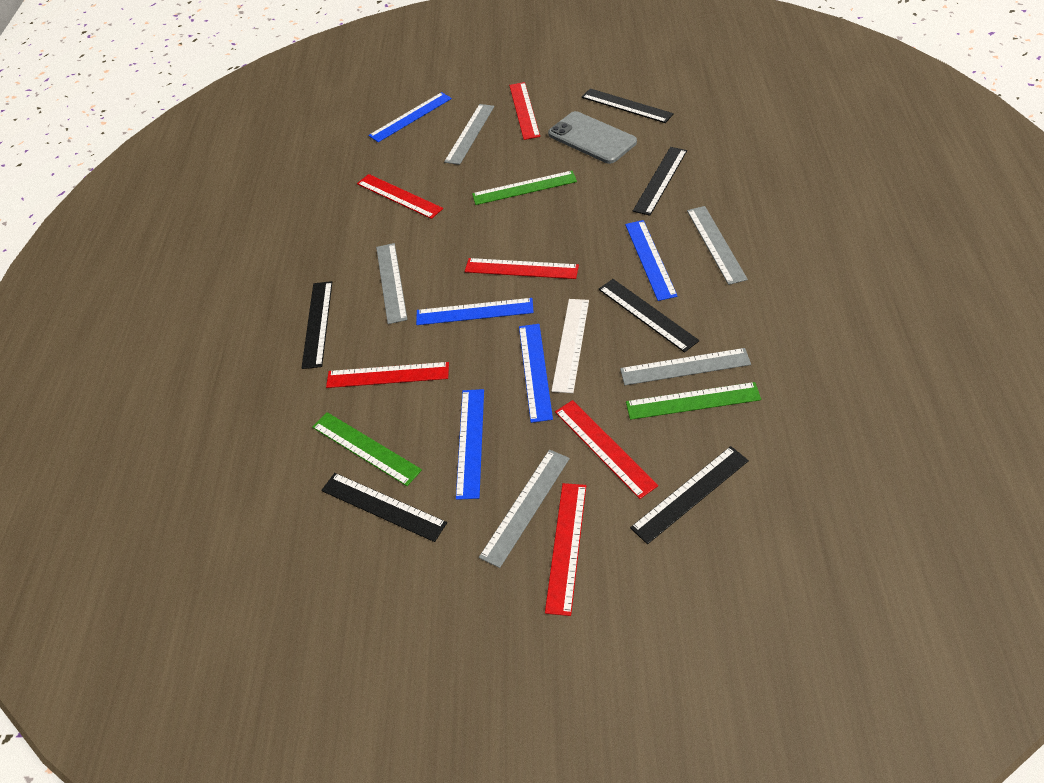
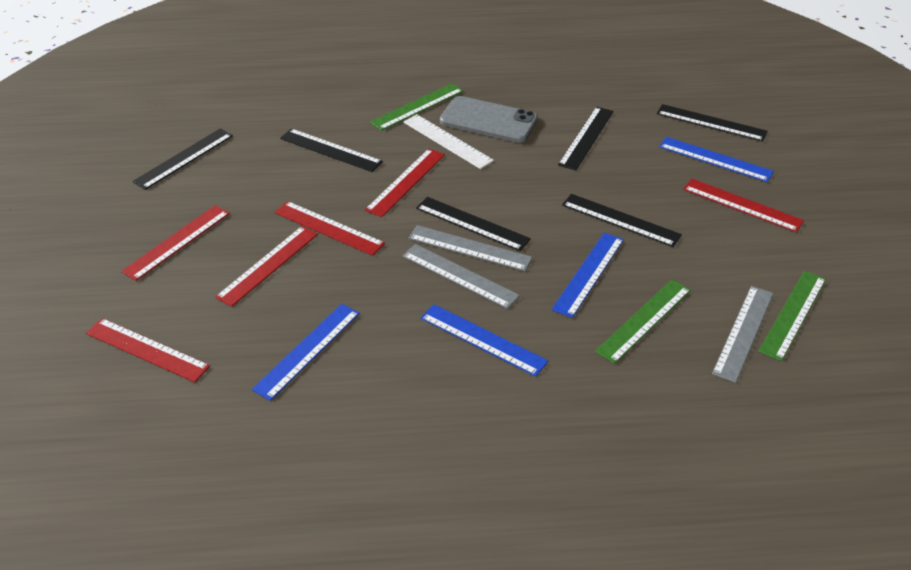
blue ruler: [368,92,452,142] [416,298,534,325] [456,389,484,500] [519,324,553,423] [625,220,678,301] = 5 -> [252,304,360,401] [420,304,548,377] [552,233,624,318] [659,137,774,182] = 4
grey ruler: [376,243,408,324] [444,104,494,165] [479,450,570,568] [620,348,751,385] [687,206,748,285] = 5 -> [402,244,520,309] [408,225,533,271] [712,286,774,383] = 3

